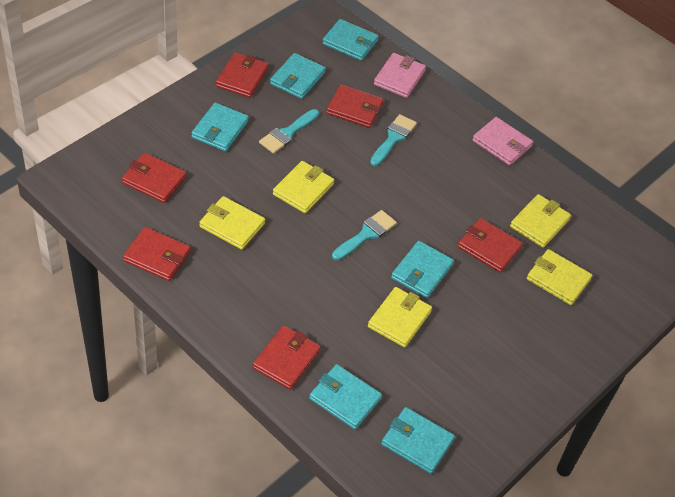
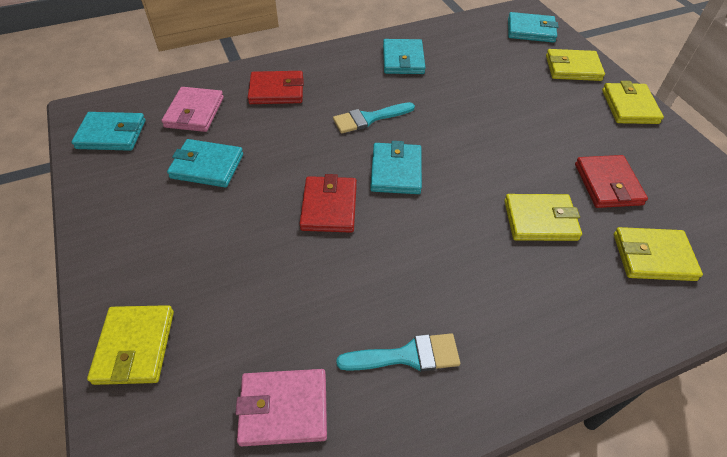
red wallet: [122,153,187,203] [123,227,191,281] [216,53,269,98] [253,326,321,390] [326,85,384,128] [458,218,523,273] = 6 -> [248,71,304,104] [300,174,357,233] [575,155,648,208] = 3
turquoise brush: [259,109,319,154] [332,210,397,260] [370,114,417,166] = 3 -> [333,102,415,133] [336,333,460,371] = 2
turquoise wallet: [192,103,249,151] [270,53,326,99] [309,364,382,429] [322,19,379,61] [381,407,455,474] [391,241,454,298] = 6 -> [71,112,145,151] [167,139,243,187] [370,141,422,194] [383,39,425,74] [508,12,558,43] = 5

